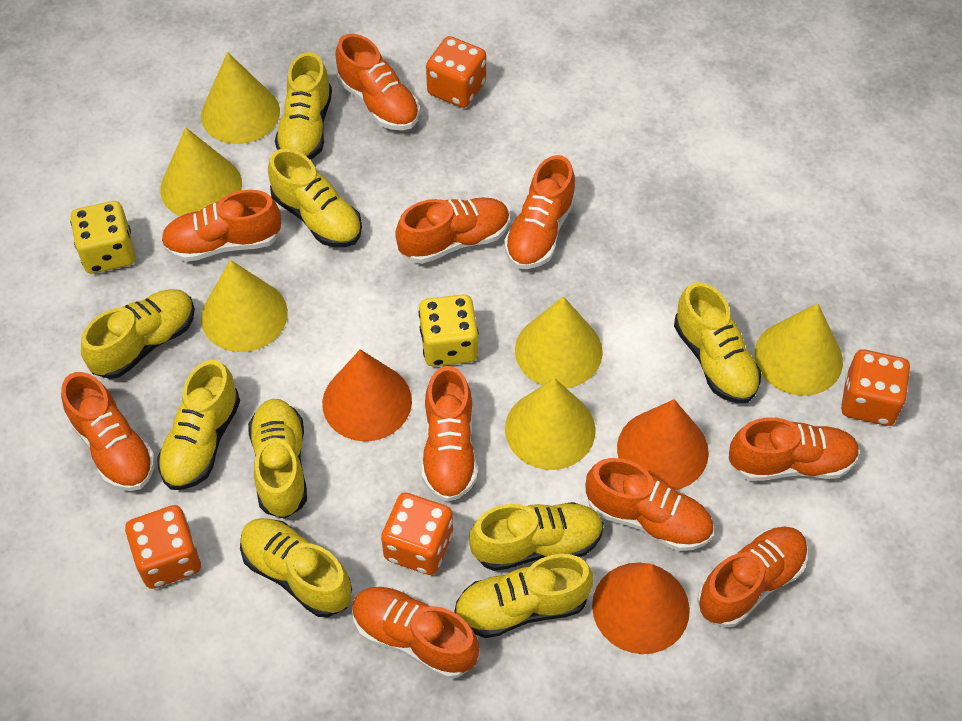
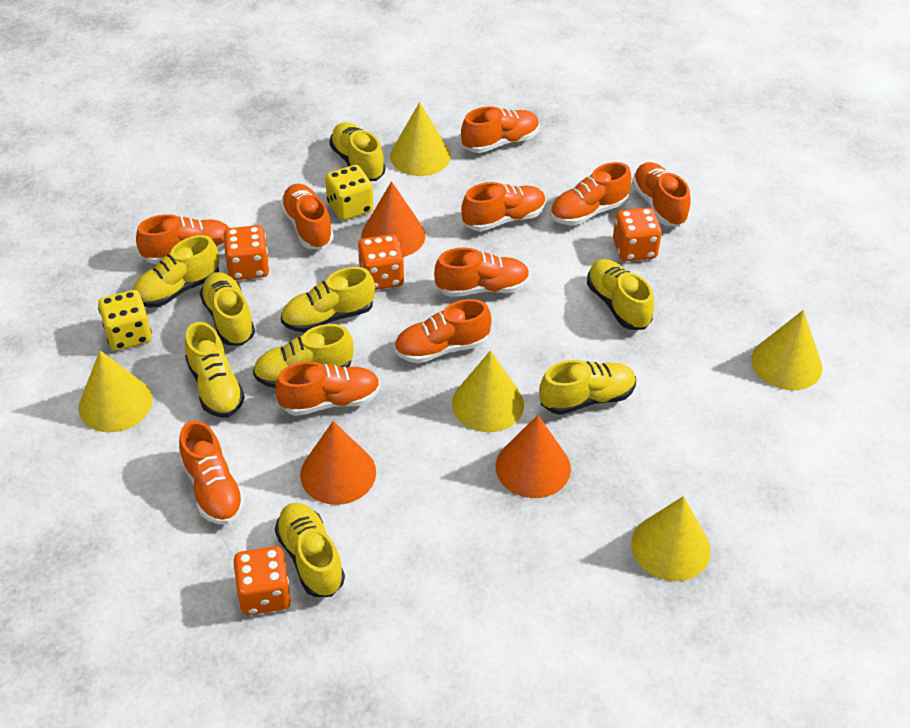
yellow cone: [160,127,242,216] [201,52,280,144] [201,260,288,352] [505,378,596,470] [515,296,603,388] [755,303,843,396] = 6 -> [79,350,152,432] [390,102,450,176] [452,350,524,432] [631,496,711,581] [751,310,822,390] = 5

